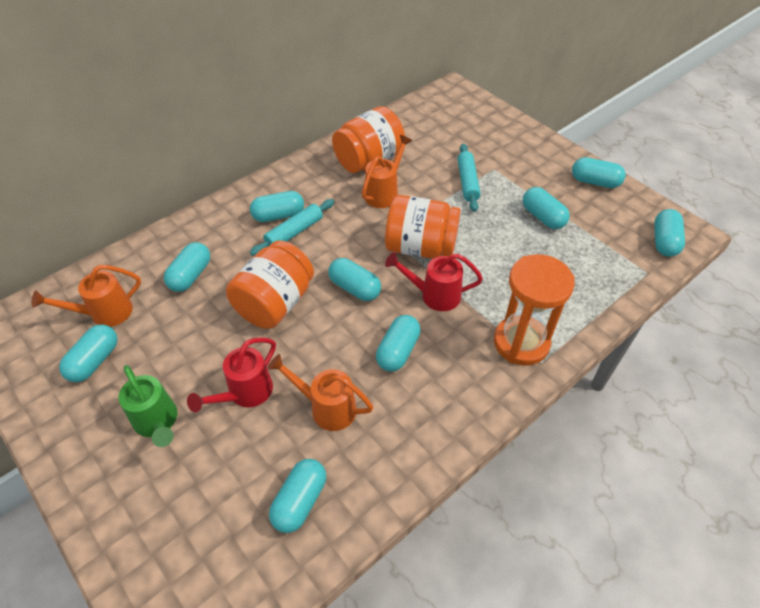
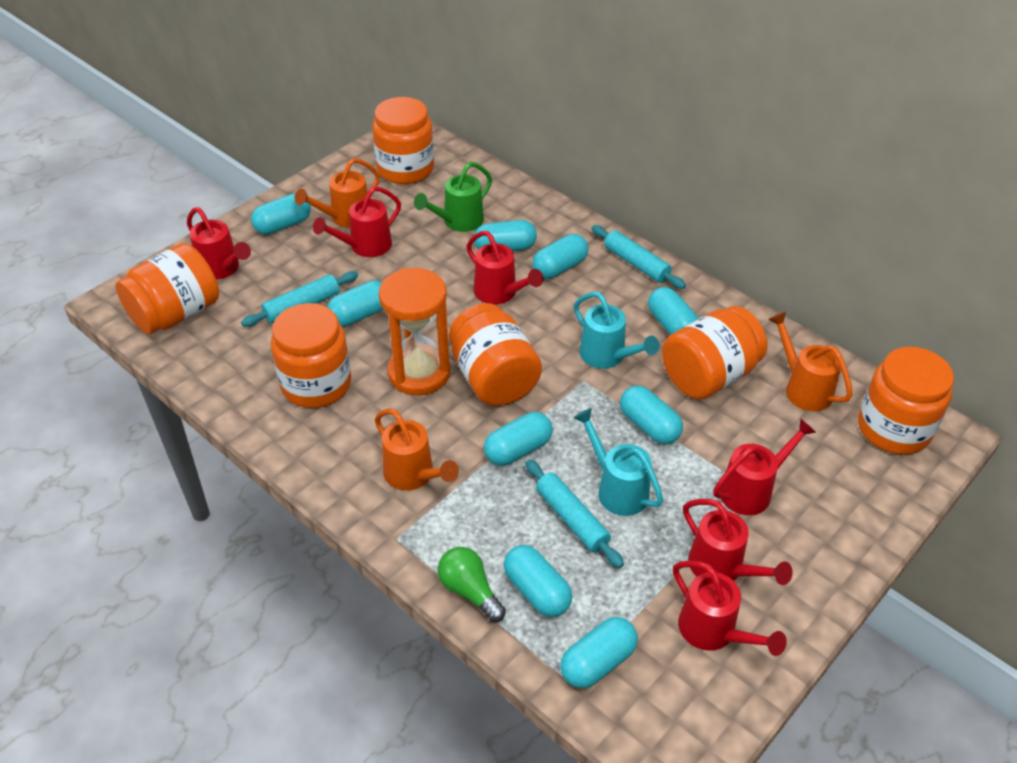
green light bulb: none = 0 -> [438,547,506,622] = 1
orange jar: [226,241,314,329] [332,106,405,173] [385,195,461,259] = 3 -> [116,243,219,334] [271,303,351,408] [372,97,434,184] [449,303,542,406] [662,306,767,400] [858,347,954,454] = 6
red watering can: [187,337,276,412] [385,252,483,311] = 2 -> [187,207,251,280] [313,186,401,257] [467,231,543,304] [673,561,787,656] [683,499,793,585] [713,418,817,515] = 6
turquoise rolling pin: [250,199,334,256] [457,144,481,212] = 2 -> [241,271,358,327] [526,460,624,568] [592,225,686,289] = 3
turquoise watering can: none = 0 -> [573,408,663,516] [574,292,659,369] = 2

